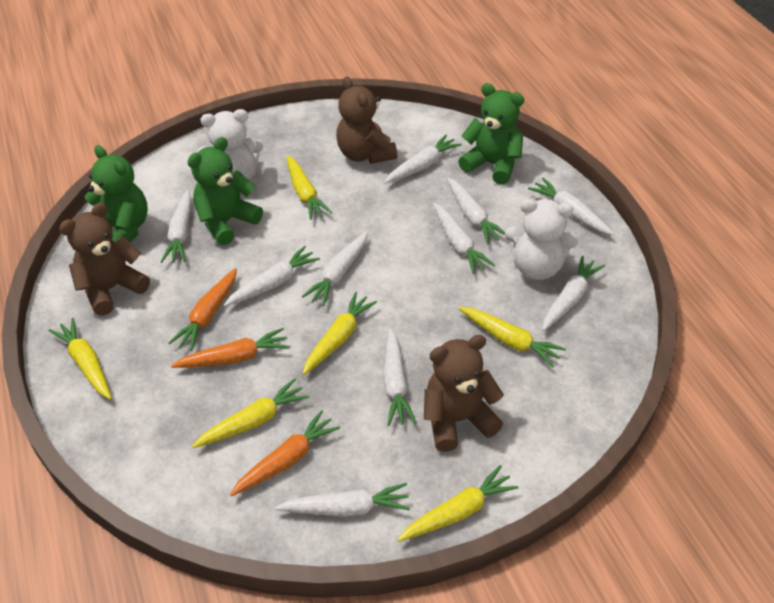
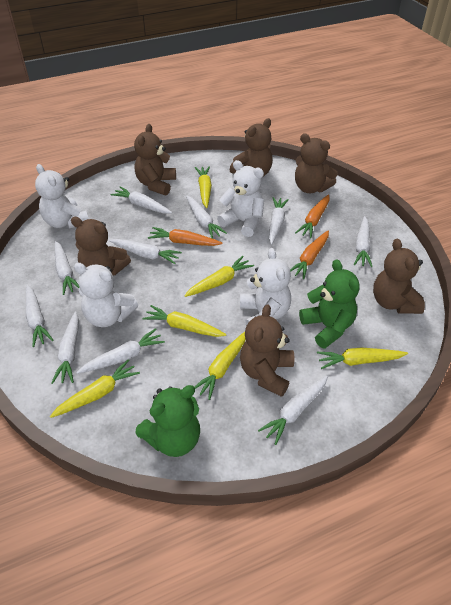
brown teddy bear: [59,202,150,316] [336,76,397,164] [424,335,504,452] = 3 -> [71,217,131,275] [134,124,176,196] [230,118,273,177] [240,304,294,397] [295,133,337,193] [373,238,425,314] = 6
green teddy bear: [84,145,148,242] [188,137,263,245] [458,83,524,185] = 3 -> [135,385,200,457] [299,259,360,349] = 2
white teddy bear: [197,109,263,180] [505,199,579,280] = 2 -> [35,164,89,229] [74,263,138,327] [217,160,264,237] [240,248,291,326] = 4

